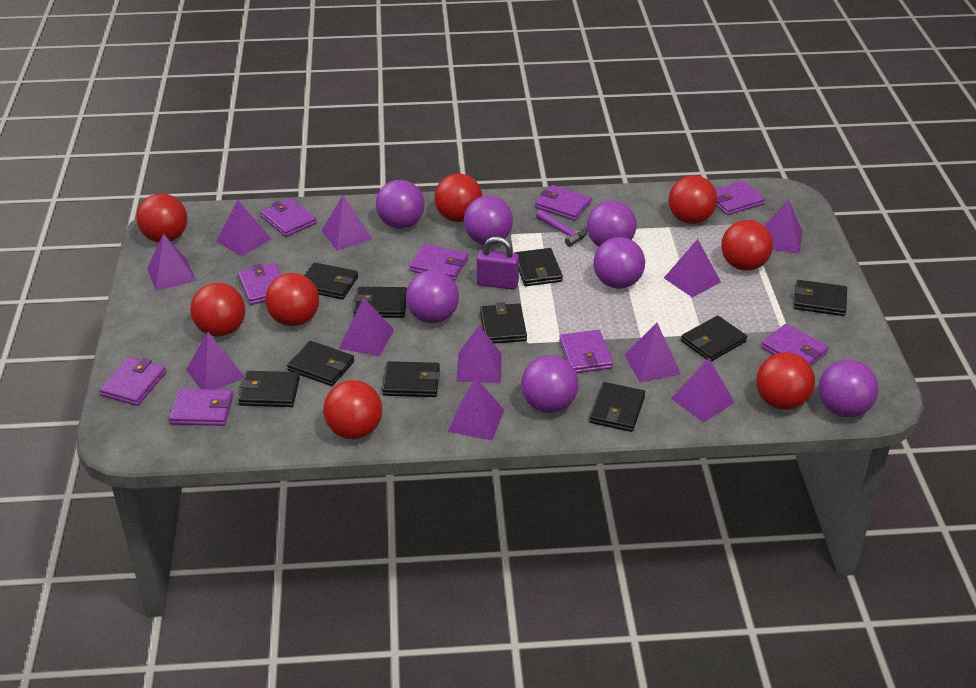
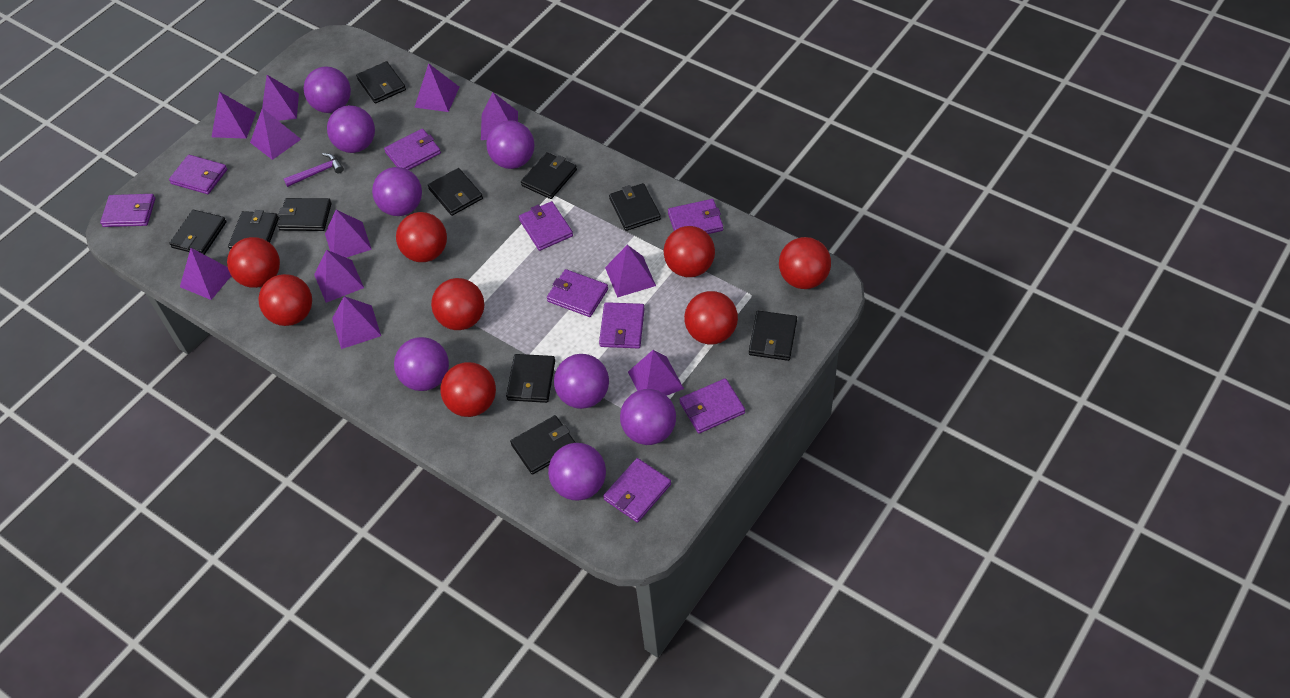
purple ball: [376,180,424,229] [406,270,459,323] [464,196,513,245] [521,355,579,413] [587,200,637,247] [594,237,645,289] [818,360,878,417] = 7 -> [304,66,351,113] [327,105,375,153] [372,167,422,216] [394,337,449,391] [486,120,534,169] [548,443,606,501] [554,354,609,409] [620,389,676,445] = 8
purple padlock: [477,237,519,290] = 1 -> none = 0

